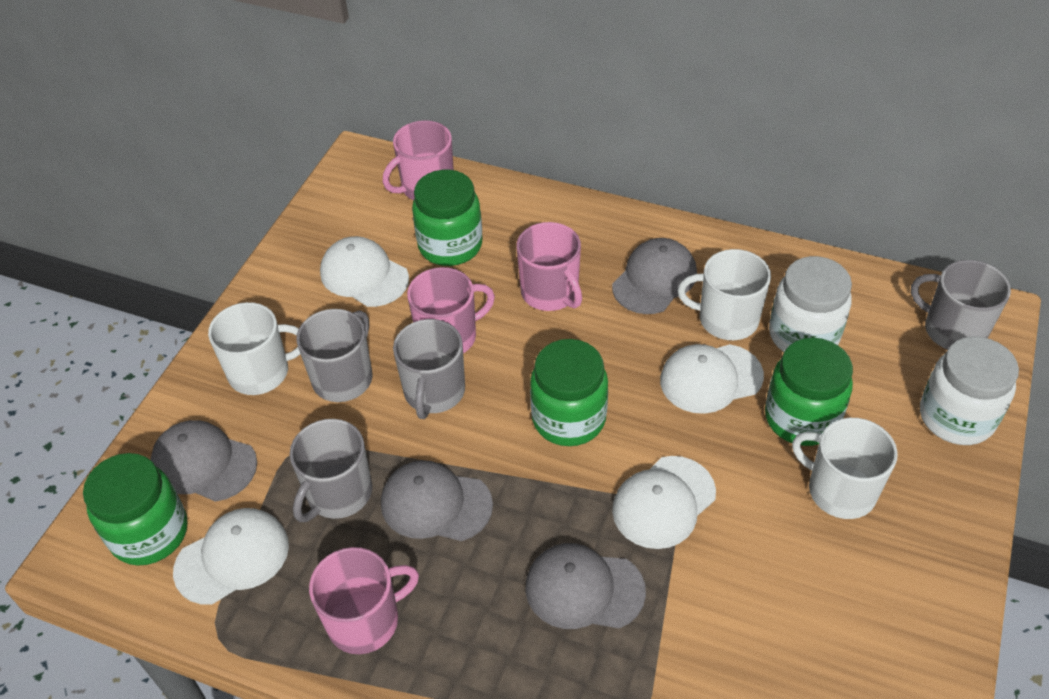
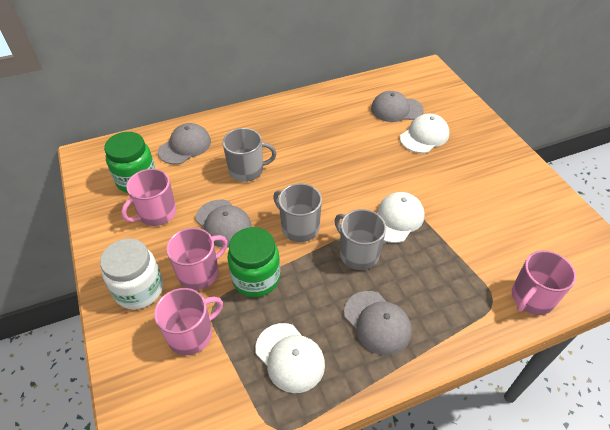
green jar: [83,453,188,566] [412,170,483,266] [530,339,608,446] [765,338,853,446] = 4 -> [104,132,156,193] [227,227,280,297] = 2
grey mug: [290,419,372,522] [296,309,372,402] [393,319,465,419] [911,260,1011,350] = 4 -> [222,128,277,182] [273,183,322,242] [335,209,386,270] = 3
white cap: [173,508,289,605] [320,236,409,307] [612,456,716,549] [660,344,764,414] = 4 -> [255,323,325,393] [377,192,425,243] [400,113,449,153] = 3
white jar: [769,256,852,352] [920,336,1019,445] = 2 -> [100,239,163,310] = 1
white mug: [208,302,300,395] [678,249,771,340] [792,418,898,519] = 3 -> none = 0

